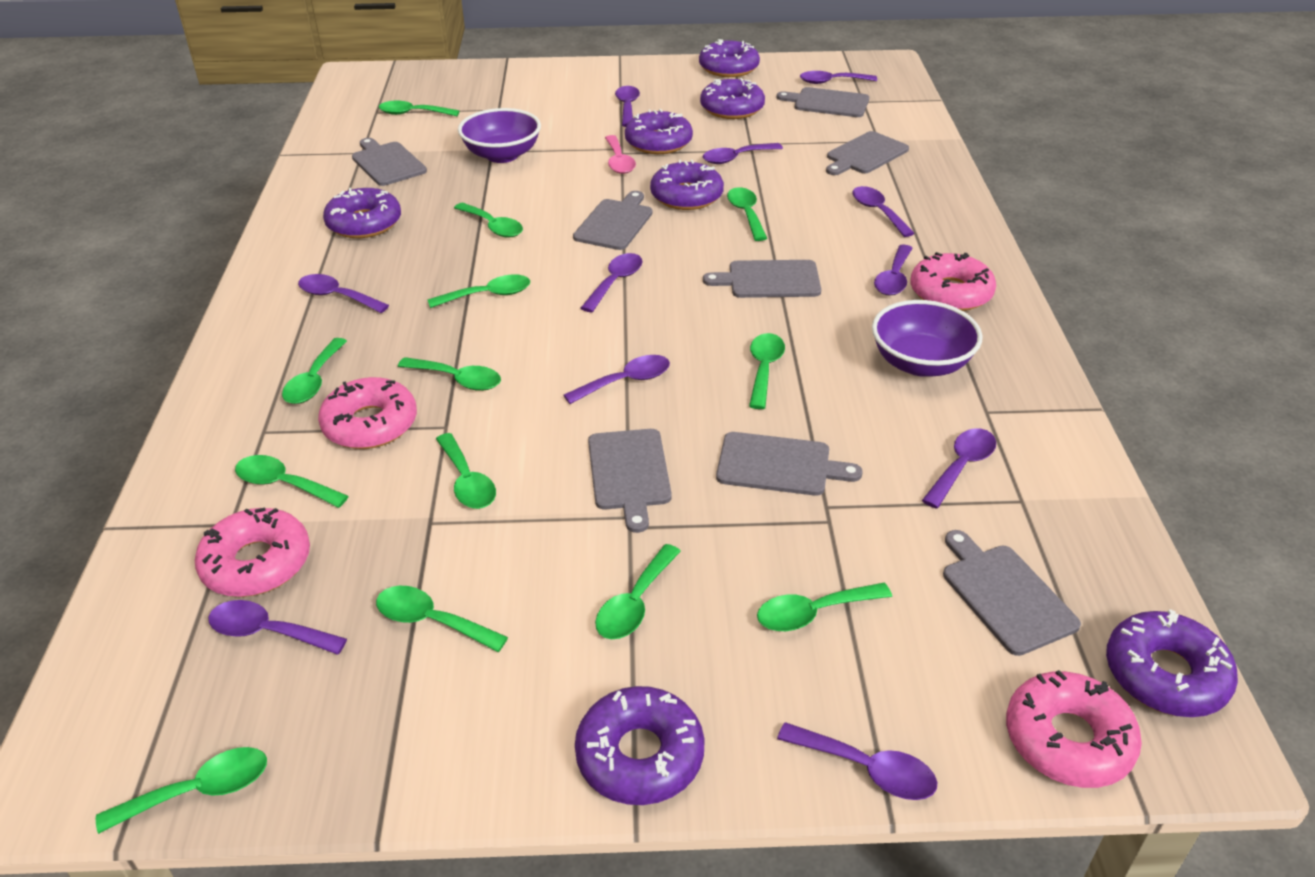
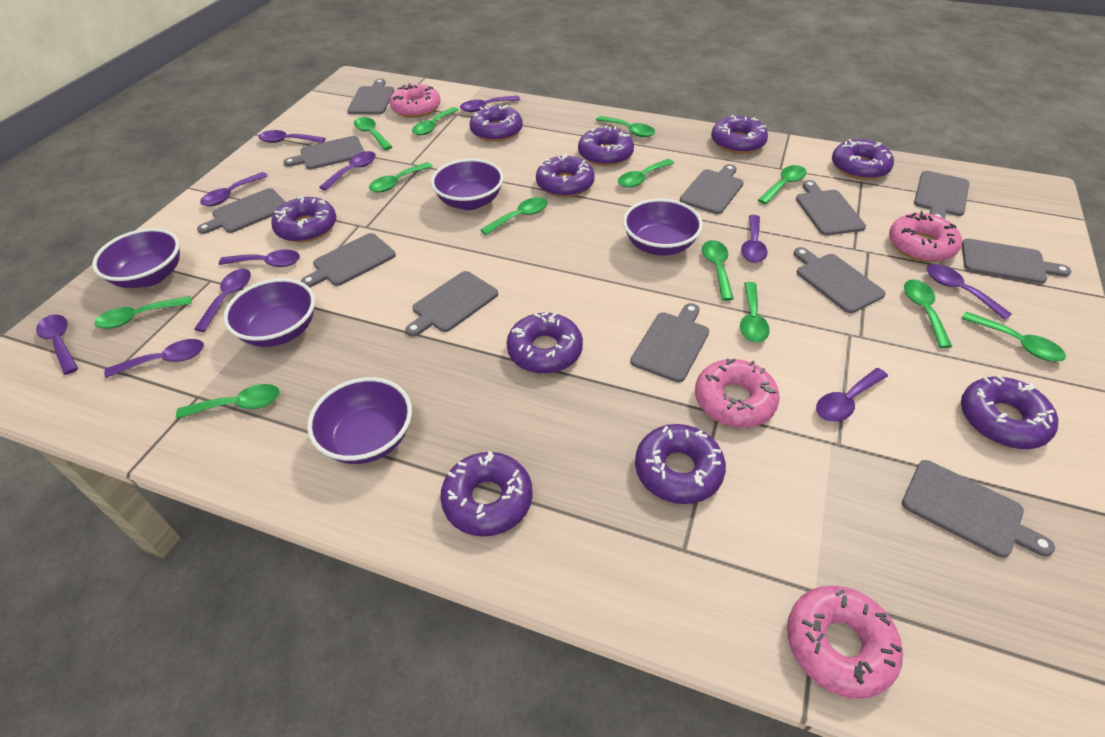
grey cutting board: [352,138,427,186] [573,191,653,250] [588,429,672,533] [703,260,821,298] [716,432,863,496] [776,87,869,117] [826,131,909,175] [943,530,1081,656] = 8 -> [197,188,286,234] [283,136,365,170] [301,233,396,287] [347,79,394,114] [405,271,498,337] [630,303,709,383] [680,164,744,214] [793,247,886,313] [796,180,866,236] [902,460,1055,558] [914,171,969,219] [962,238,1071,284] = 12
pink spoon: [605,135,636,174] = 1 -> none = 0
purple bowl: [458,108,541,163] [872,300,982,377] = 2 -> [92,228,180,288] [223,278,315,347] [307,377,412,464] [431,159,504,210] [623,198,703,256] = 5
purple donut: [323,188,401,238] [575,686,705,805] [625,109,693,154] [650,160,724,210] [699,39,760,77] [700,78,765,119] [1106,609,1238,717] = 7 -> [271,196,337,242] [440,451,533,537] [470,105,523,142] [506,312,583,374] [536,154,595,197] [578,125,634,166] [635,424,726,504] [711,115,768,154] [832,139,894,180] [961,375,1058,449] = 10

